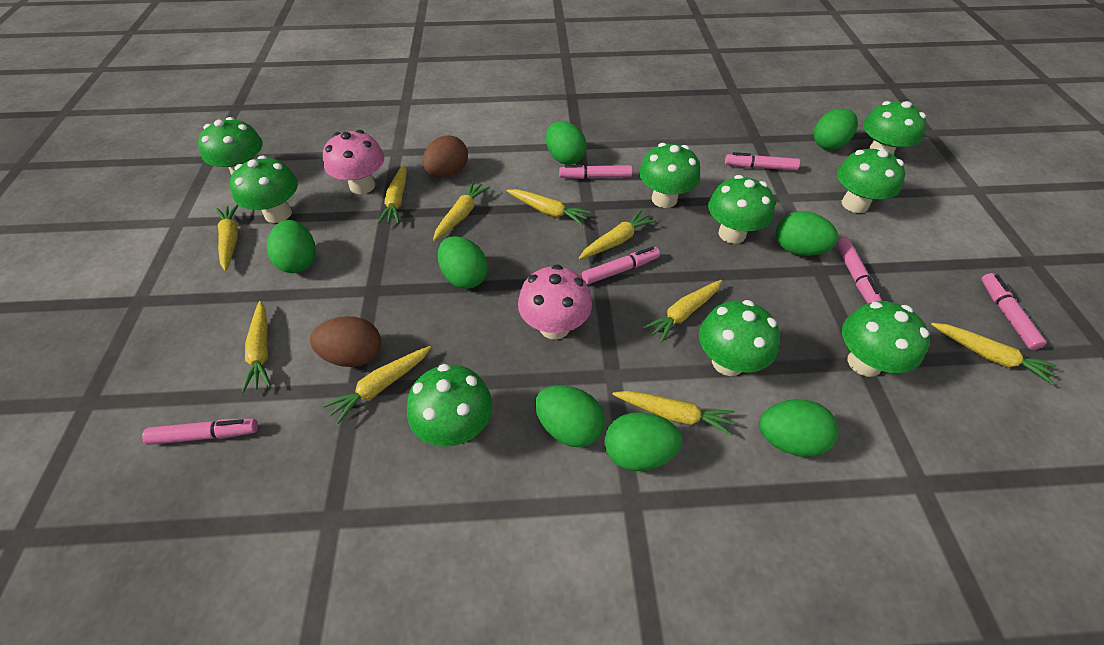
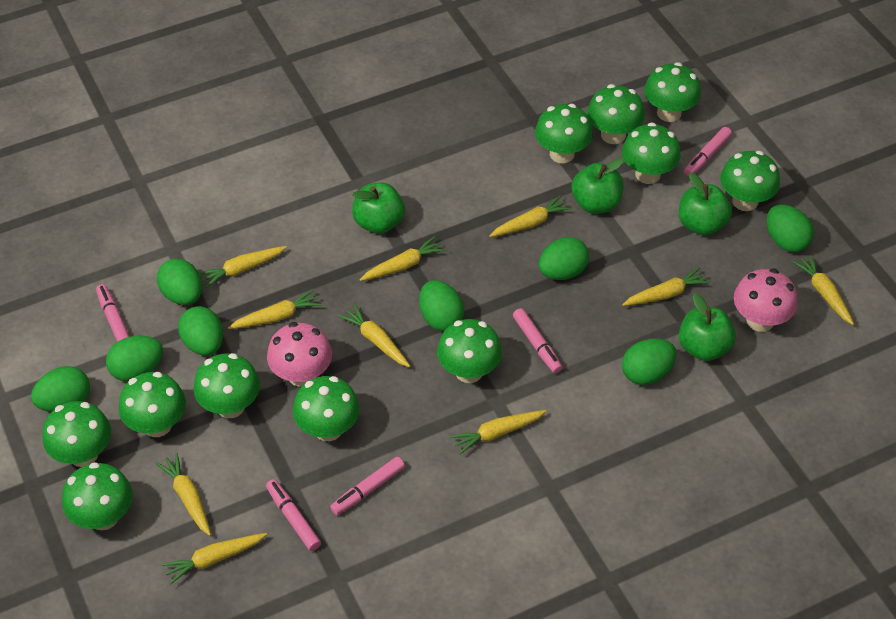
brown egg: [310,316,381,367] [423,135,468,177] = 2 -> none = 0
green apple: none = 0 -> [352,183,405,234] [571,158,624,214] [679,172,732,235] [679,293,736,361] = 4
green mushroom: [198,117,263,175] [230,155,298,223] [407,364,492,447] [639,143,700,208] [699,300,780,376] [708,175,775,244] [837,147,905,213] [842,301,930,377] [863,101,926,155] = 9 -> [43,401,111,467] [62,462,133,530] [119,372,186,437] [194,353,260,418] [293,376,360,441] [437,319,502,383] [535,104,593,163] [587,84,645,144] [622,122,681,184] [644,62,701,122] [720,151,780,211] = 11
pink marker: [142,418,258,445] [559,165,632,179] [582,246,660,285] [725,152,800,171] [836,238,882,303] [981,273,1046,350] = 6 -> [96,284,130,342] [266,479,321,551] [330,457,405,515] [513,308,563,373] [684,127,732,176] = 5

